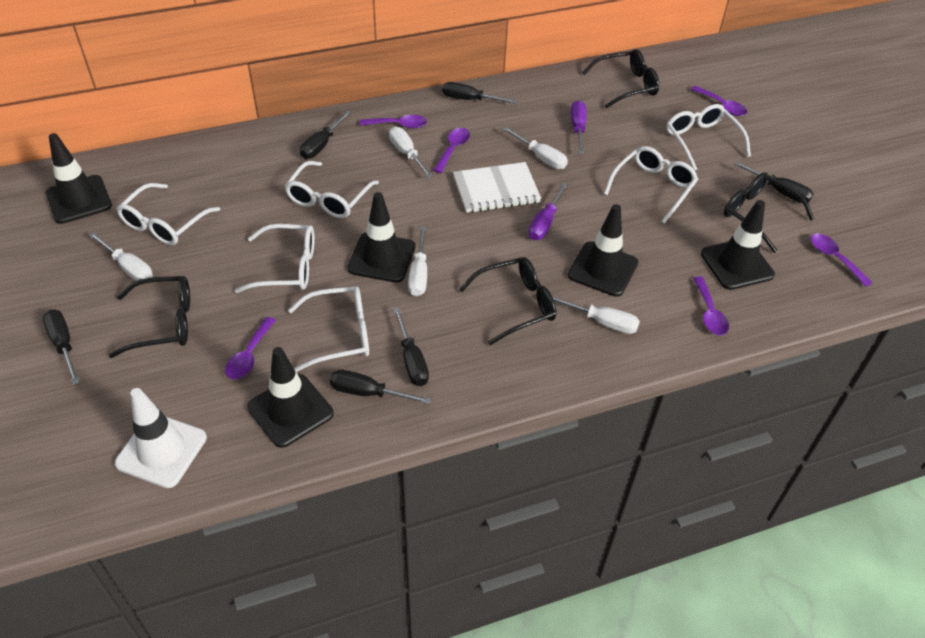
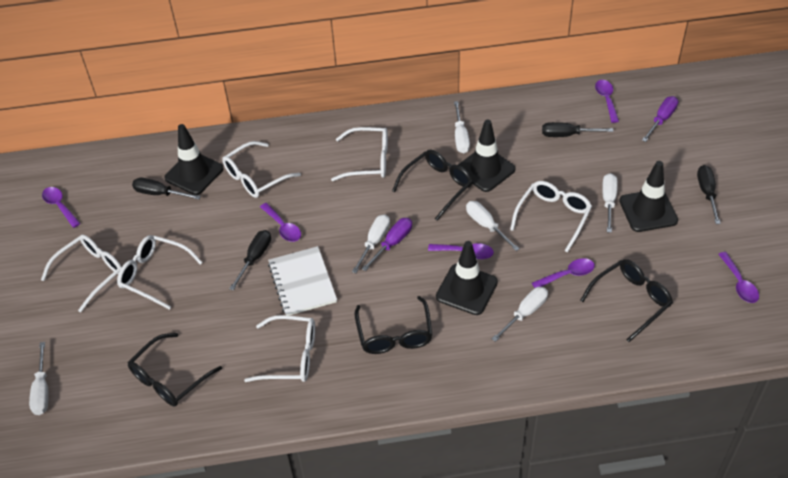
black screwdriver: [43,309,80,385] [300,110,352,159] [330,370,431,404] [393,307,429,386] [442,82,518,104] [734,161,814,203] = 6 -> [132,178,201,200] [229,230,271,291] [542,122,613,137] [697,165,721,224] = 4
black traffic cone: [46,133,112,224] [247,347,334,448] [347,192,415,283] [568,204,638,297] [701,200,775,290] = 5 -> [164,124,223,195] [436,241,498,315] [458,119,516,192] [619,161,678,232] = 4
white screwdriver: [89,232,153,281] [389,126,433,178] [408,226,427,296] [502,126,568,169] [552,296,640,334] = 5 -> [29,342,49,415] [352,214,390,273] [454,101,470,153] [466,201,520,251] [492,287,548,342] [602,173,618,233] = 6
white traffic cone: [115,388,207,488] = 1 -> none = 0

